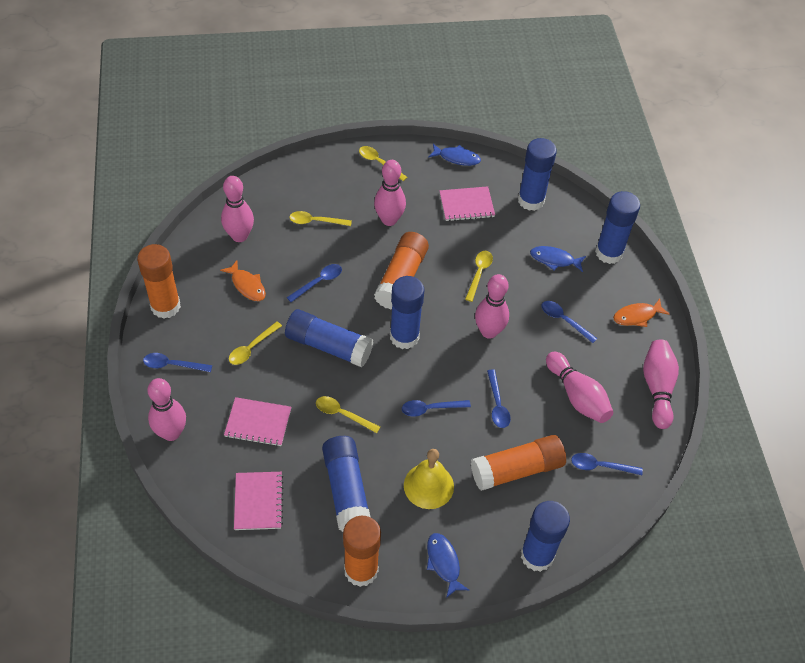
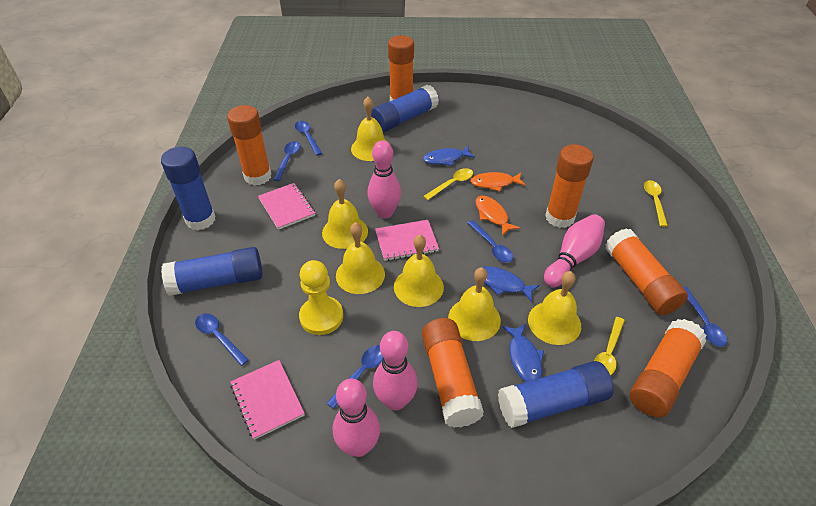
blue glue stick: [285,309,373,367] [322,436,370,532] [390,276,424,349] [518,138,557,211] [521,501,570,572] [595,191,640,264] = 6 -> [161,147,215,231] [161,247,263,296] [371,85,439,132] [498,361,614,428] = 4
orange glue stick: [137,244,181,319] [343,516,381,587] [374,232,429,310] [471,435,566,491] = 4 -> [227,105,271,186] [388,35,414,101] [422,318,484,428] [545,144,593,228] [605,228,688,315] [630,319,707,417] = 6
pink bowling pin: [148,378,186,441] [221,176,254,242] [374,160,406,226] [475,274,509,339] [546,352,613,423] [643,340,679,429] = 6 -> [333,378,380,457] [367,140,401,219] [373,331,418,411] [544,214,605,287] = 4
yellow bell: [404,449,454,509] = 1 -> [322,179,368,249] [336,222,385,294] [351,97,386,161] [394,235,444,307] [448,267,501,341] [528,271,581,345] = 6
yellow pawn: none = 0 -> [299,260,343,335] = 1
yellow spoon: [229,321,282,365] [289,211,352,226] [316,396,380,433] [359,146,407,181] [465,251,493,302] = 5 -> [423,168,473,200] [594,317,625,375] [644,180,668,227] = 3

